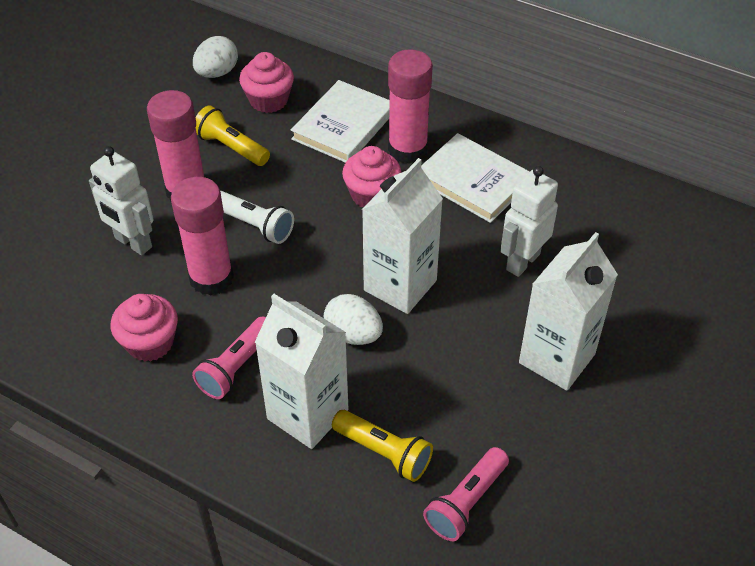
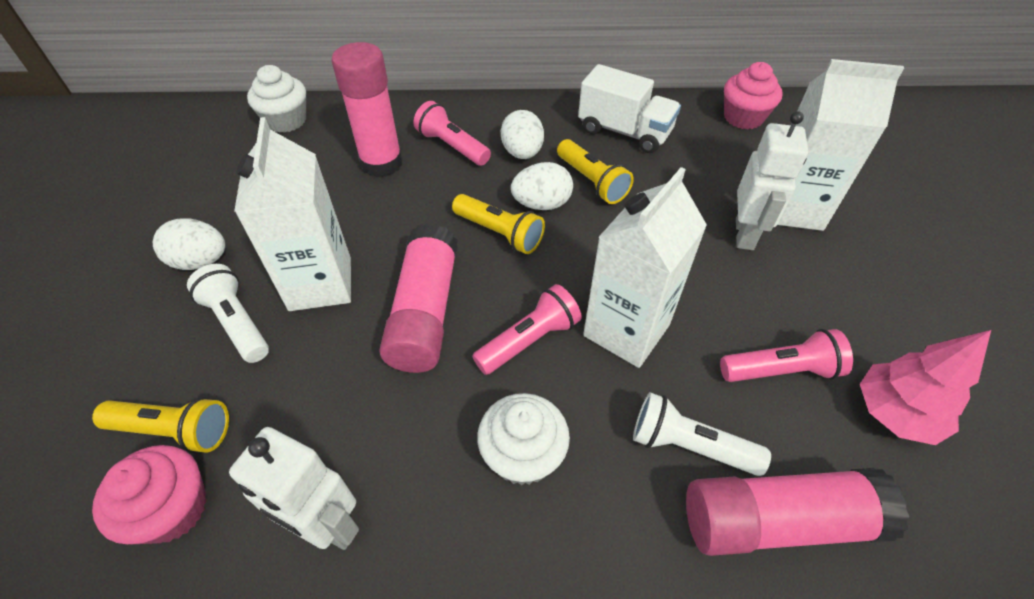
pink cupcake: [111,294,178,362] [239,52,294,113] [342,146,402,208] = 3 -> [92,445,207,544] [724,62,783,129] = 2
pink flashlight: [192,316,266,399] [423,447,509,541] = 2 -> [414,101,491,166] [472,284,582,375] [720,329,853,382] = 3
pink tree: none = 0 -> [860,330,991,445] = 1
white book: [291,80,390,163] [421,133,530,223] = 2 -> none = 0
white cupcake: none = 0 -> [247,65,306,133] [477,393,570,485] = 2
white egg: [193,36,238,78] [324,294,383,345] = 2 -> [153,218,225,270] [501,110,544,159] [511,162,573,210] = 3
white flashlight: [220,191,294,244] = 1 -> [187,264,269,363] [633,392,771,476] = 2
white truck: none = 0 -> [578,64,681,153] = 1
yellow flashlight: [195,105,270,166] [332,410,433,482] = 2 -> [92,397,229,453] [452,194,545,254] [557,139,634,204] = 3

